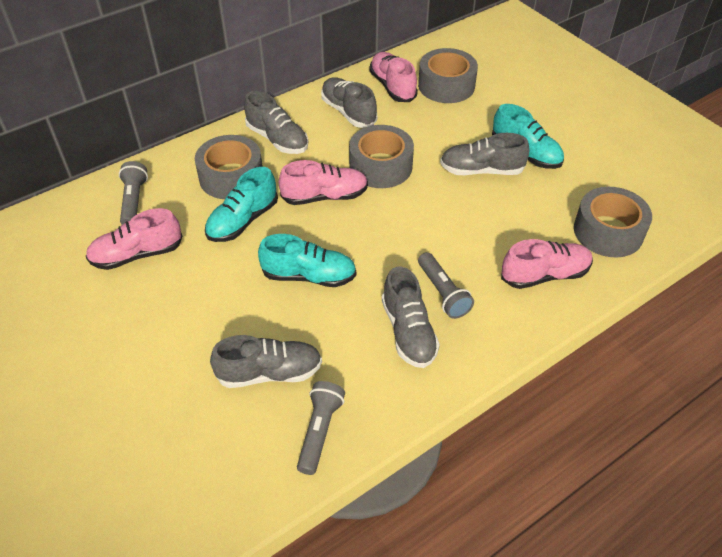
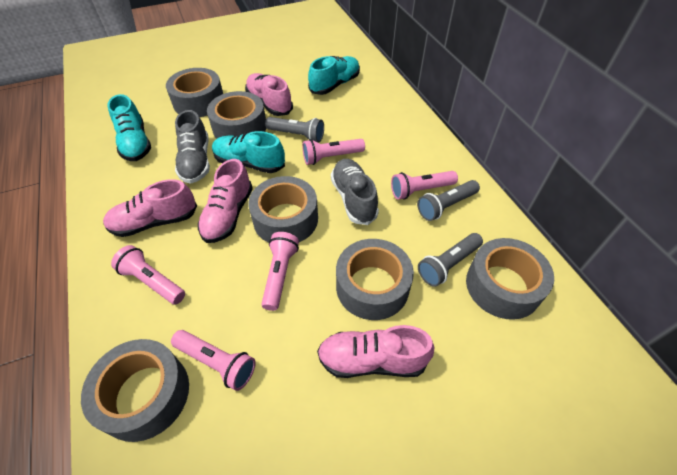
grey shoe: [210,335,322,388] [244,91,308,154] [321,77,377,128] [382,267,440,368] [440,133,530,175] = 5 -> [175,110,210,184] [331,159,379,225] = 2
grey tape: [195,135,263,199] [349,125,414,188] [418,48,478,103] [574,187,652,257] = 4 -> [81,339,189,442] [166,68,223,117] [207,91,266,139] [248,176,318,243] [336,239,414,320] [466,238,554,320] = 6
pink flashlight: none = 0 -> [111,245,185,305] [171,330,256,391] [261,232,299,311] [302,139,365,165] [391,171,458,200] = 5

